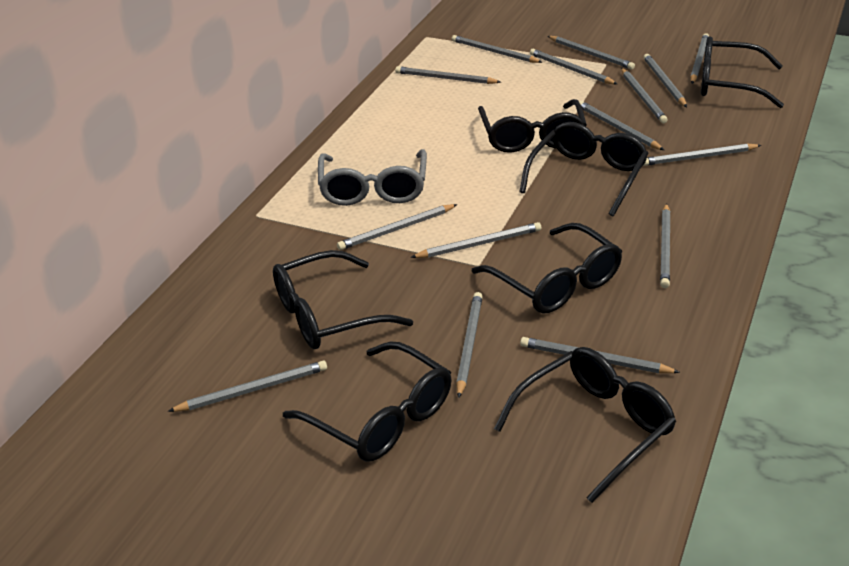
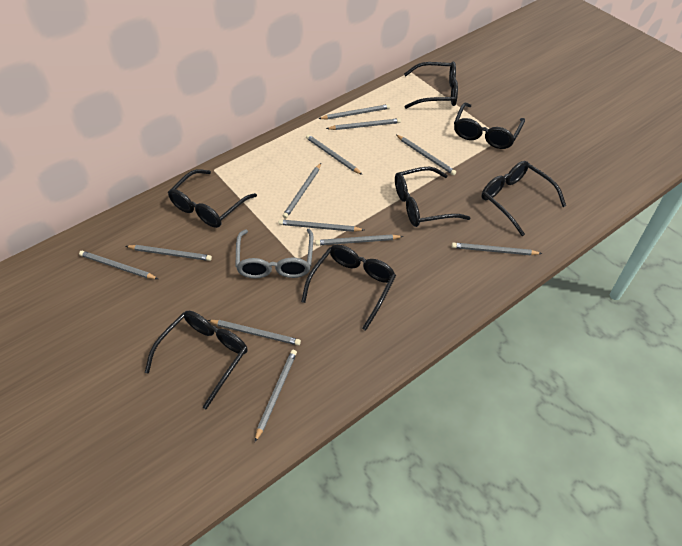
grey pencil: [168,360,327,412] [337,204,457,250] [395,66,500,84] [410,222,541,258] [452,35,543,63] [456,292,483,398] [520,337,680,373] [530,49,617,84] [548,36,635,70] [579,101,664,150] [621,68,668,123] [643,54,687,107] [643,143,761,166] [660,203,670,288] [690,33,709,84] = 15 -> [79,251,158,279] [126,245,212,261] [208,320,301,345] [255,350,297,442] [278,219,364,232] [283,163,321,219] [306,135,362,175] [315,234,403,245] [318,104,390,120] [326,118,401,130] [396,135,456,175] [452,243,542,255] = 12

